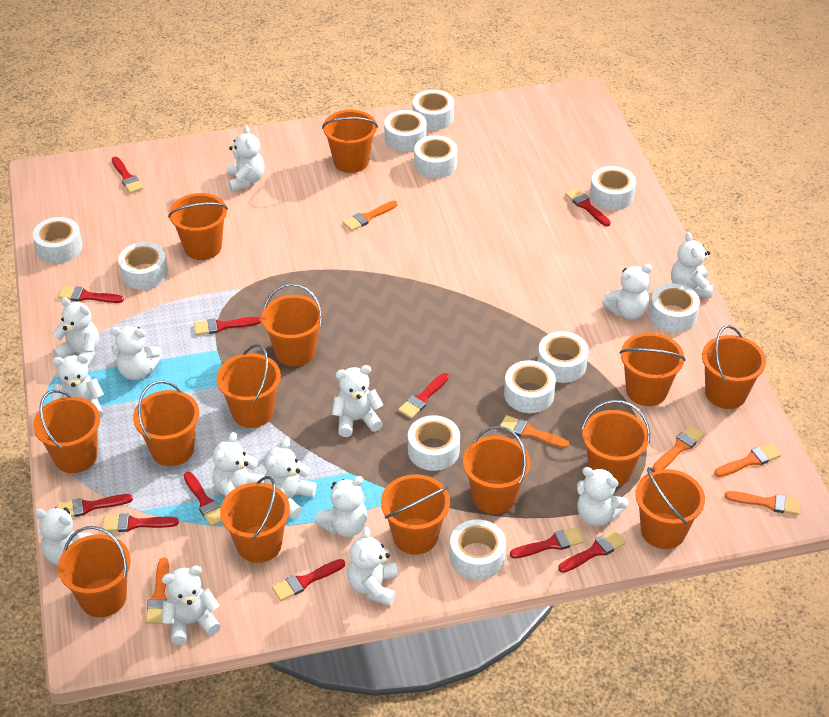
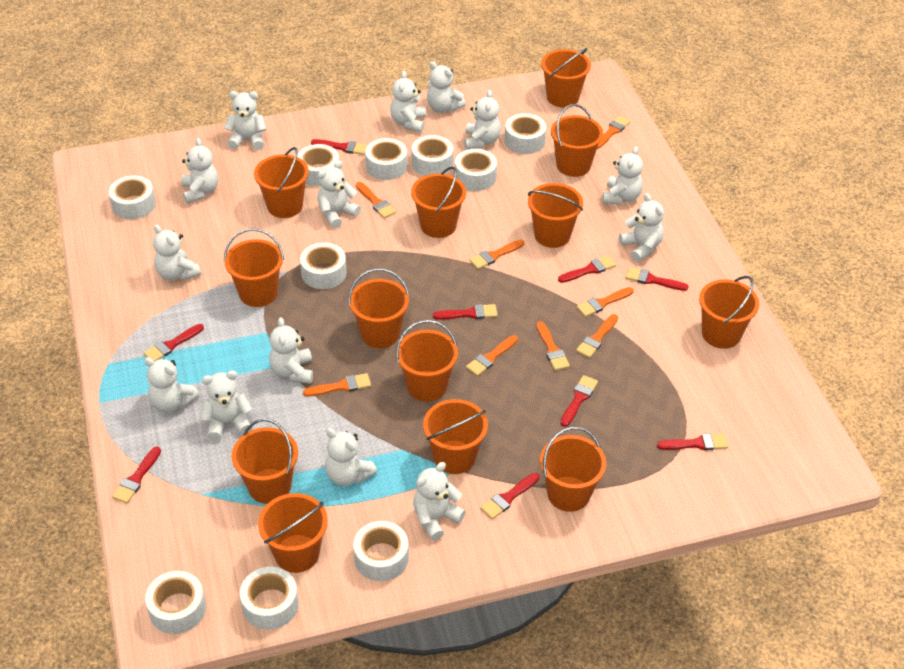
orange brush: [146,558,169,624] [343,201,397,231] [500,415,569,448] [653,425,704,471] [714,443,781,477] [725,491,800,515] = 6 -> [303,373,371,396] [356,182,396,218] [466,335,518,376] [469,240,525,269] [537,321,570,371] [576,314,618,358] [577,287,634,317] [597,116,630,149] = 8
orange bucket: [33,390,100,473] [58,526,131,617] [133,381,199,466] [168,193,228,260] [216,344,281,428] [220,476,290,563] [262,283,323,367] [322,110,378,173] [381,474,450,555] [463,426,530,514] [582,400,650,487] [620,333,686,406] [636,467,705,549] [702,325,766,409] = 14 -> [224,228,284,307] [232,418,298,504] [254,147,309,218] [258,493,328,573] [348,268,410,348] [396,320,458,402] [411,166,466,238] [423,399,488,474] [528,183,583,248] [540,427,606,512] [541,48,591,108] [551,104,603,177] [699,276,759,349] = 13
red brush: [57,494,133,517] [58,286,124,303] [102,514,179,532] [112,157,143,193] [184,472,222,526] [194,317,261,335] [272,559,345,601] [398,373,449,419] [510,527,584,559] [558,530,626,573] [565,188,611,226] = 11 -> [112,447,161,504] [144,324,204,361] [311,139,368,155] [433,304,498,320] [480,473,540,519] [558,256,616,283] [561,375,598,427] [625,267,689,291] [657,433,728,450] = 9
white tape: [33,217,83,263] [118,242,168,290] [384,110,427,152] [408,415,460,471] [413,89,454,130] [414,135,457,178] [450,519,506,580] [504,360,556,413] [538,331,589,383] [590,166,636,210] [649,283,700,333] = 11 -> [109,175,156,219] [145,571,206,634] [240,567,299,630] [297,144,339,186] [300,242,347,289] [353,521,409,581] [365,138,407,180] [412,135,453,176] [455,149,497,191] [504,113,546,154] = 10

